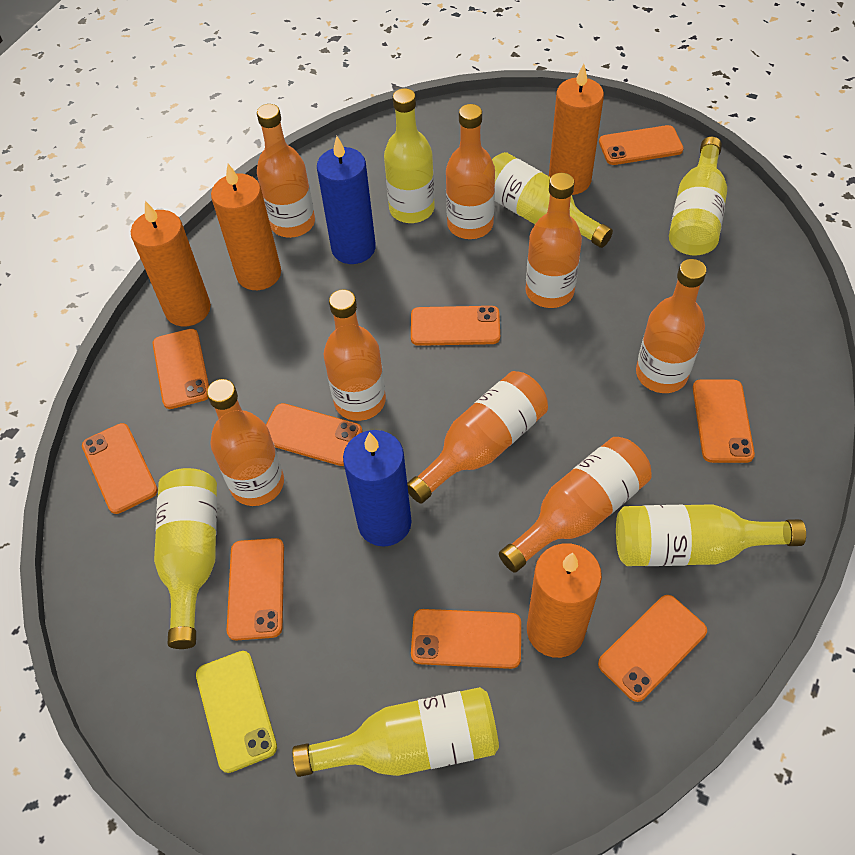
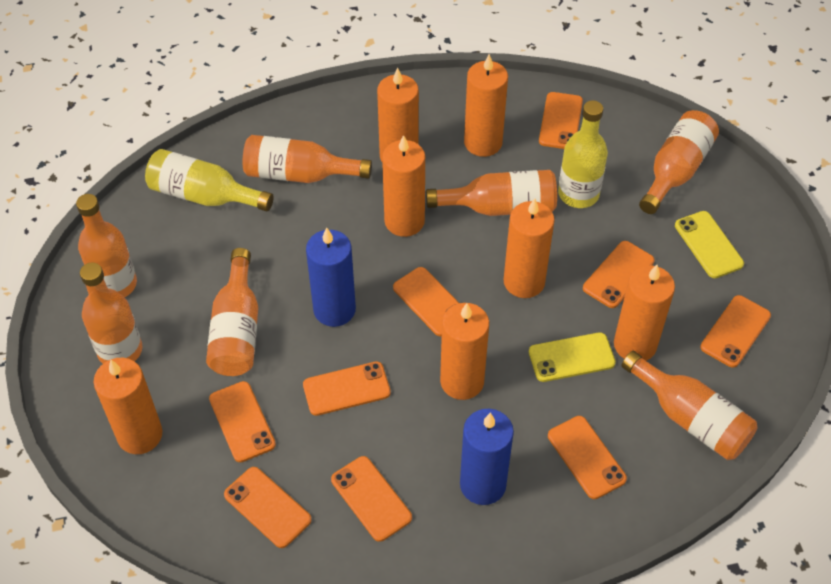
orange bottle: [207,379,284,506] [257,104,315,238] [324,289,386,421] [407,371,548,504] [446,104,495,239] [499,437,652,573] [525,173,582,308] [636,259,707,393] = 8 -> [76,194,137,297] [80,263,142,364] [206,248,258,376] [243,135,372,183] [426,170,557,216] [621,351,758,460] [639,110,719,214] = 7
orange candle: [131,201,211,326] [211,164,281,290] [527,543,602,658] [549,64,604,195] = 4 -> [94,358,162,454] [377,68,419,162] [382,135,425,237] [440,303,489,400] [464,54,508,157] [504,198,555,298] [614,265,675,361] = 7
yellow bottle: [154,468,217,649] [292,687,499,777] [384,88,435,223] [492,152,613,248] [616,504,806,566] [669,137,727,255] = 6 -> [145,149,274,212] [558,100,608,208] = 2
yellow phone: [196,651,277,773] = 1 -> [529,332,616,382] [675,211,744,278] = 2

